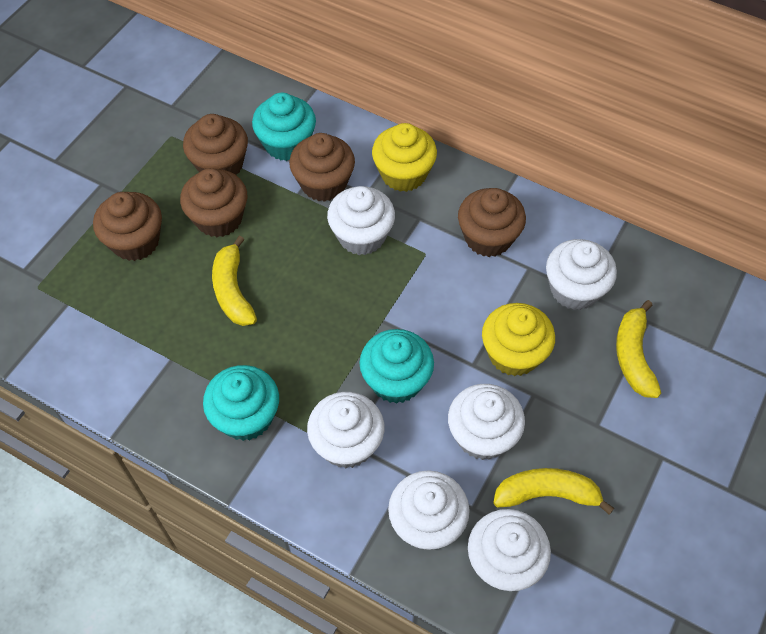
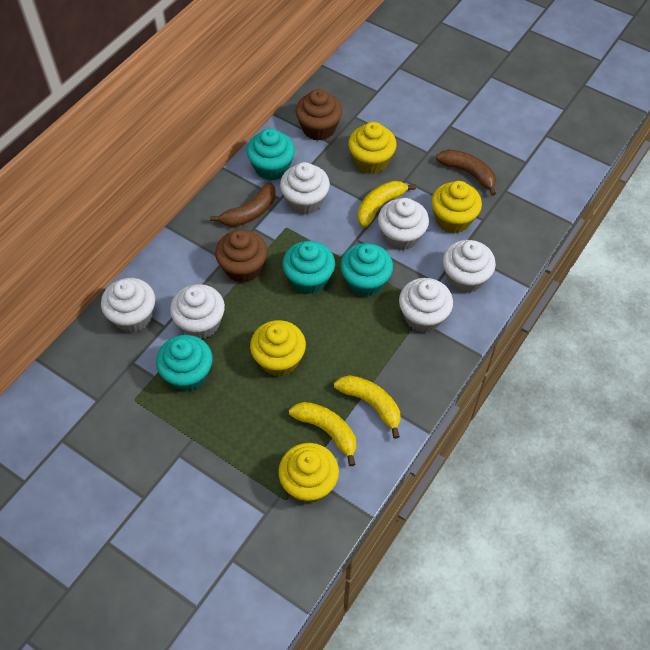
brown banana: none = 0 -> [210,183,275,227] [436,149,496,196] = 2
brown cupcake: [93,192,162,261] [180,168,247,237] [183,114,248,175] [289,133,355,202] [458,188,526,257] = 5 -> [215,230,268,283] [295,89,342,140] = 2
turquoise cupcake: [203,365,279,441] [252,93,316,161] [359,329,434,404] = 3 -> [156,335,213,392] [246,128,295,181] [283,241,335,294] [340,243,393,297] = 4
yellow cupcake: [372,123,437,192] [482,303,555,376] = 2 -> [250,320,306,376] [278,443,339,503] [348,122,397,174] [431,181,482,233] = 4

